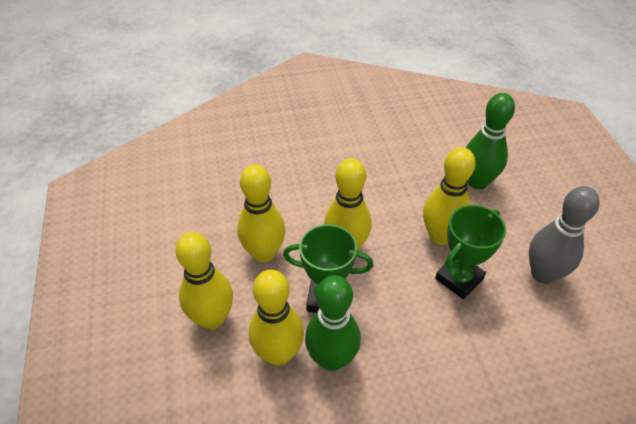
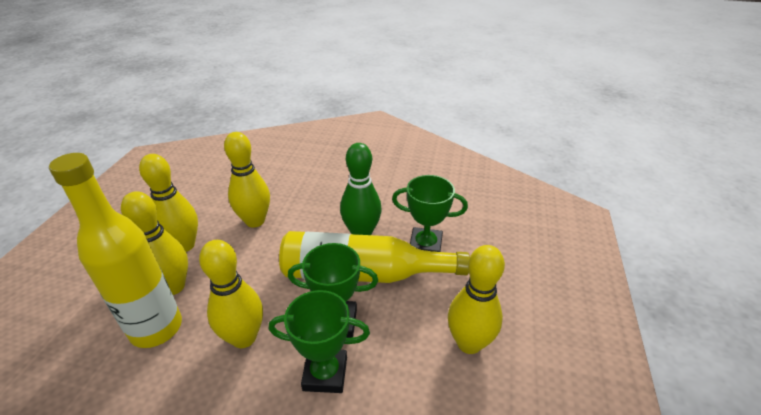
green bowling pin: [305,275,361,371] [466,93,515,189] = 2 -> [340,143,382,235] = 1
green trophy: [283,224,373,313] [435,205,506,299] = 2 -> [269,290,370,393] [288,243,378,338] [392,175,468,252] = 3
grey bowling pin: [529,186,600,284] = 1 -> none = 0
yellow bottle: none = 0 -> [49,153,182,348] [279,231,470,283] = 2

